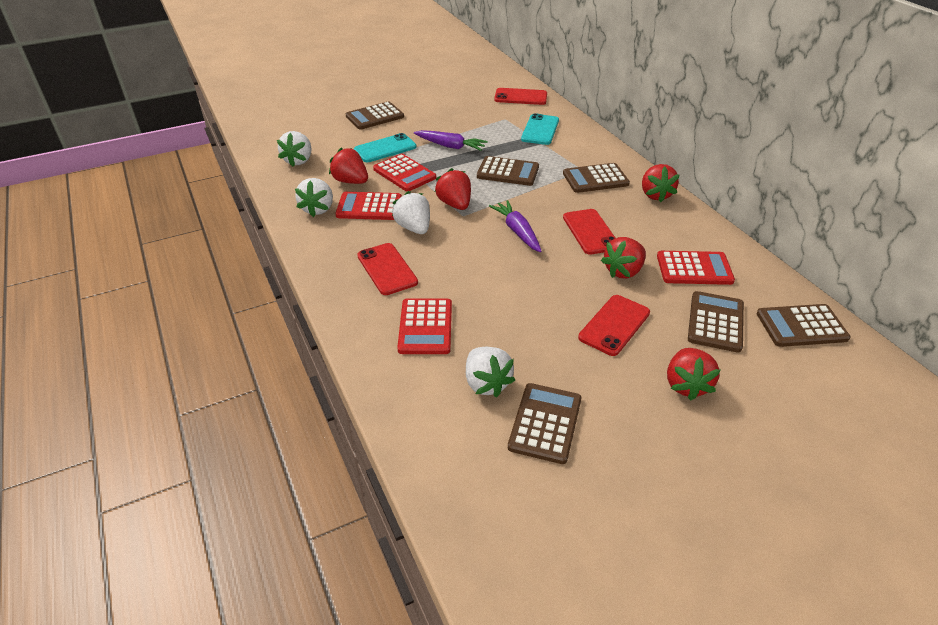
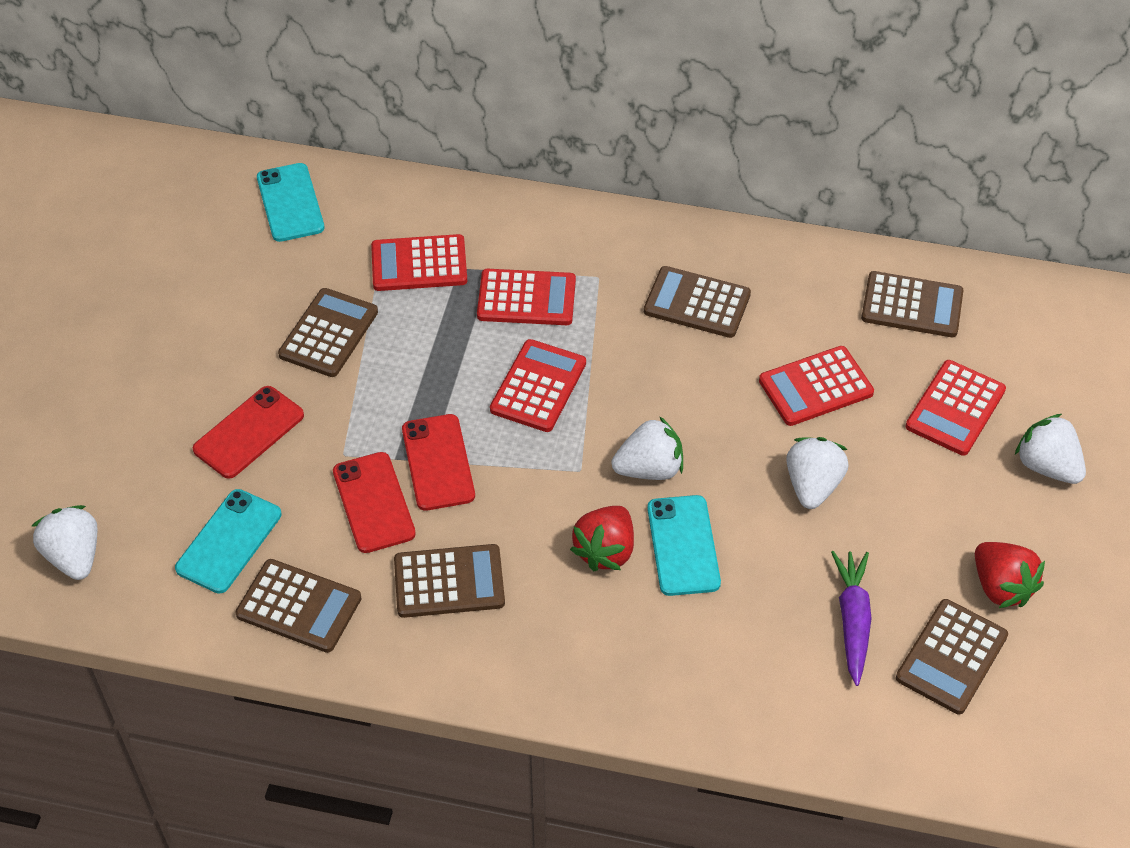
purple carrot: [414,130,488,151] [489,200,542,252] = 2 -> [831,551,872,686] = 1
red calculator: [335,192,402,220] [373,154,436,192] [397,298,452,354] [657,251,735,285] = 4 -> [371,234,467,291] [477,269,576,325] [490,339,586,432] [759,346,874,426] [905,360,1006,456] = 5
red phone: [357,243,418,295] [494,88,547,105] [563,209,616,255] [578,295,650,356] = 4 -> [193,386,304,479] [333,452,416,553] [402,414,475,511] = 3
red strawberry: [329,147,368,184] [435,168,471,210] [601,237,646,279] [642,164,680,203] [667,348,720,401] = 5 -> [570,506,634,572] [975,542,1045,608] = 2
turquoise phone: [354,133,417,162] [521,113,559,145] = 2 -> [175,489,282,594] [257,163,324,242] [647,495,721,596] = 3

